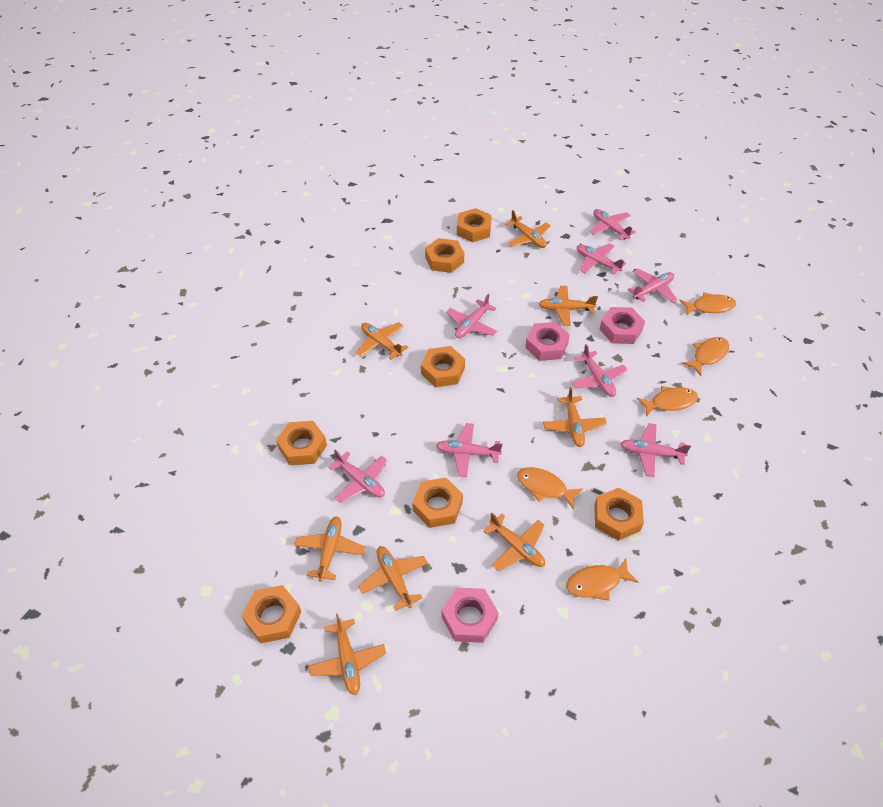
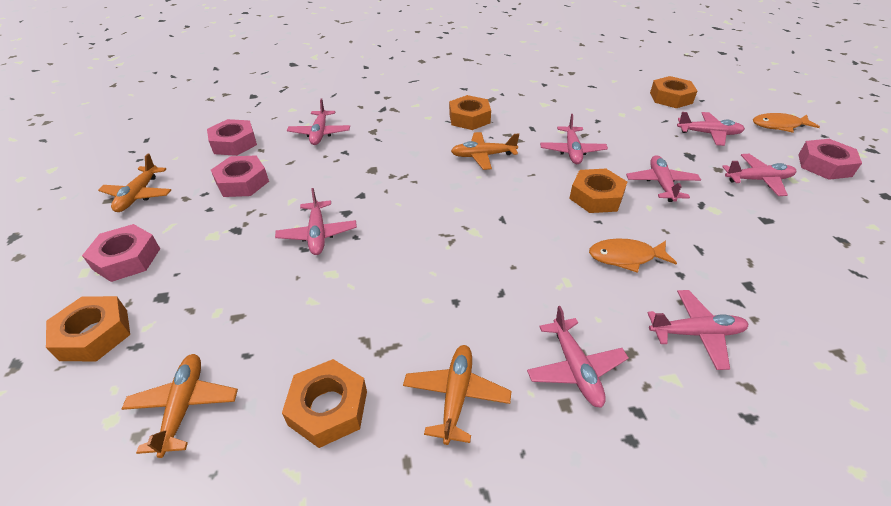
orange fish: [517,467,583,509] [566,558,638,601] [636,386,698,417] [679,292,736,316] [682,337,729,376] = 5 -> [589,238,677,273] [753,113,820,133] = 2
orange nut: [242,585,301,643] [276,421,327,465] [412,478,463,528] [421,346,465,387] [425,238,464,273] [457,208,492,242] [594,488,644,541] = 7 -> [46,296,130,361] [282,359,367,448] [449,95,491,130] [569,169,627,213] [650,76,697,108] = 5
orange plane: [294,516,365,582] [308,613,386,695] [356,322,409,360] [358,546,428,611] [483,513,545,571] [505,210,551,248] [539,286,598,326] [543,387,607,447] = 8 -> [98,153,171,212] [122,354,238,458] [403,345,512,445] [451,132,519,170] = 4
pink nut: [441,588,499,643] [525,322,570,361] [600,307,645,344] = 3 -> [82,224,160,282] [207,119,257,156] [211,155,269,197] [798,139,862,180] = 4

